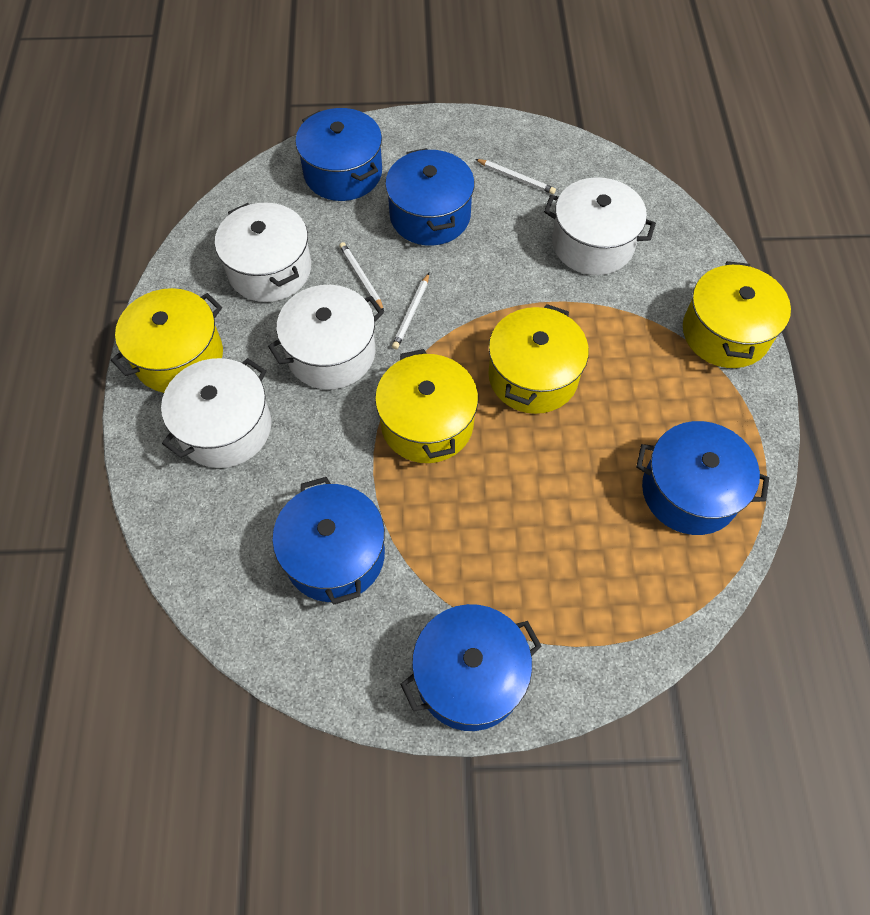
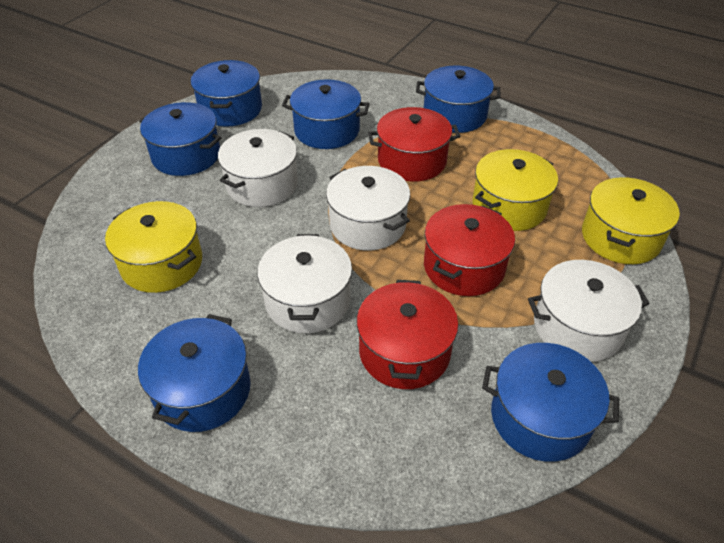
blue pot: [272,477,385,605] [295,108,382,201] [385,148,475,246] [401,604,542,731] [636,421,769,535] = 5 -> [138,314,251,432] [139,102,221,176] [191,60,262,127] [282,79,370,149] [416,66,501,133] [482,343,619,462] = 6
red pot: none = 0 -> [357,280,458,389] [368,107,461,182] [424,204,515,296] = 3
white pencil: [339,242,384,311] [392,273,429,349] [475,159,556,194] = 3 -> none = 0
yellow pot: [111,288,223,393] [375,349,478,463] [488,304,589,414] [683,261,791,368] = 4 -> [105,201,202,293] [472,149,558,231] [582,177,680,264] = 3

